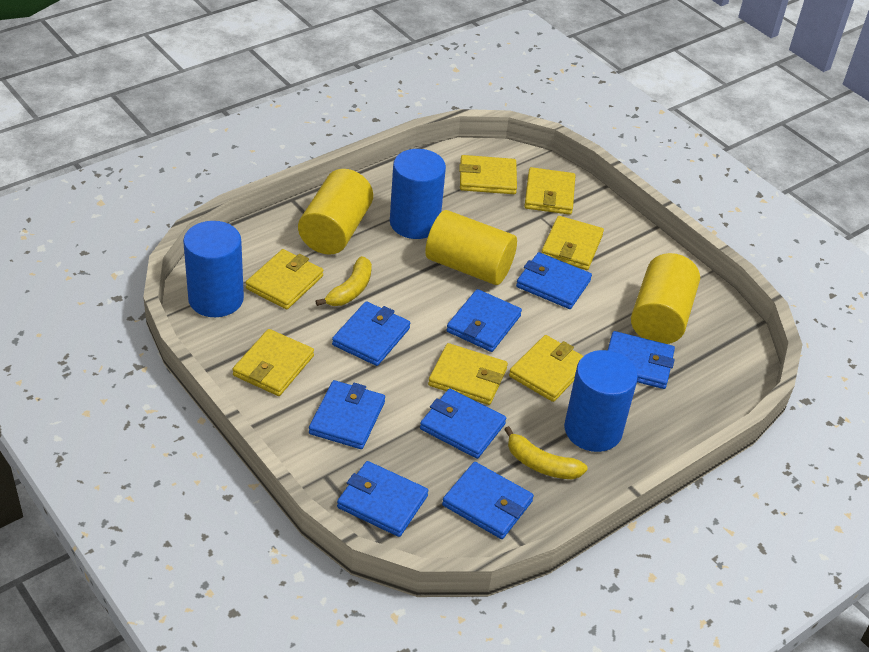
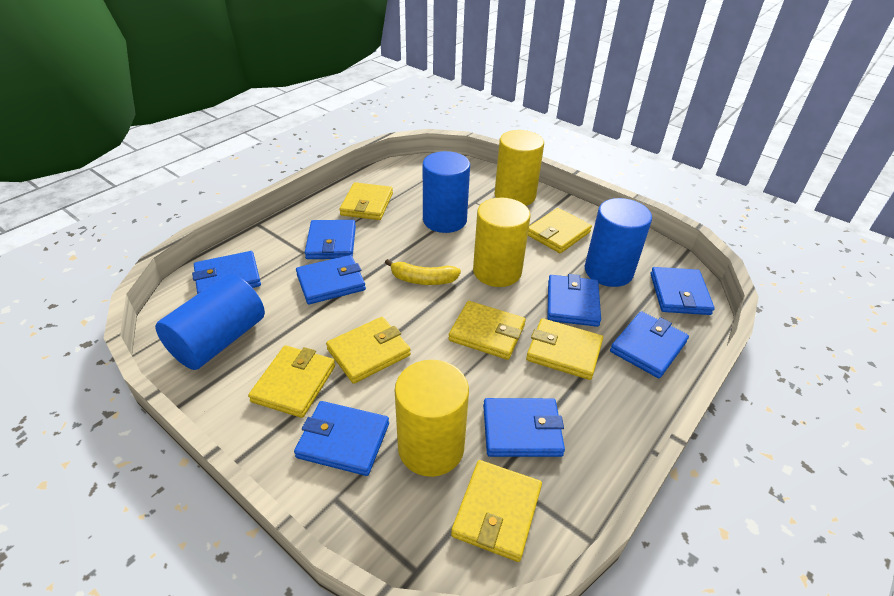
yellow banana: [316,256,372,306] [504,426,588,479] = 2 -> [385,259,461,285] = 1

